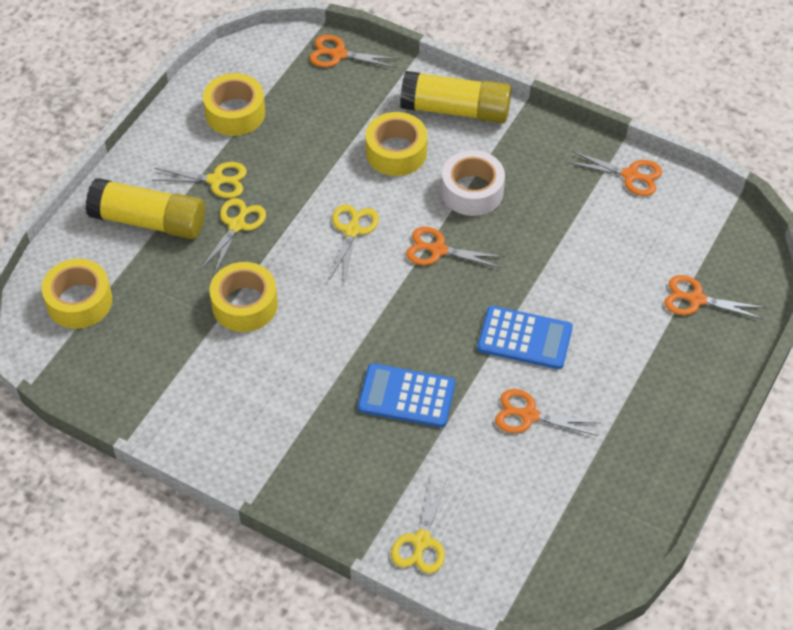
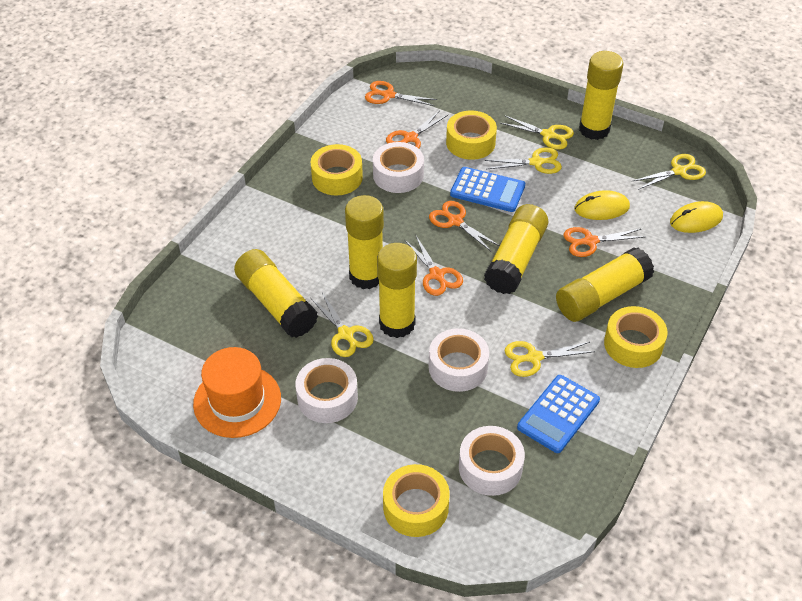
orange hat: none = 0 -> [193,347,281,438] = 1
white tape: [441,150,505,216] = 1 -> [296,358,358,423] [373,142,424,193] [429,328,489,392] [459,426,525,496] = 4
yellow glue stick: [86,178,205,239] [400,71,511,123] = 2 -> [234,249,318,338] [345,195,384,289] [377,243,417,338] [484,204,548,294] [556,247,654,322] [579,51,623,140] = 6
yellow mouse: none = 0 -> [574,190,630,220] [670,201,723,233] = 2
yellow scissors: [152,162,247,198] [200,198,266,275] [330,204,379,283] [391,479,447,574] = 4 -> [311,293,374,357] [485,148,562,174] [501,115,574,150] [505,341,595,377] [633,154,706,190] = 5

